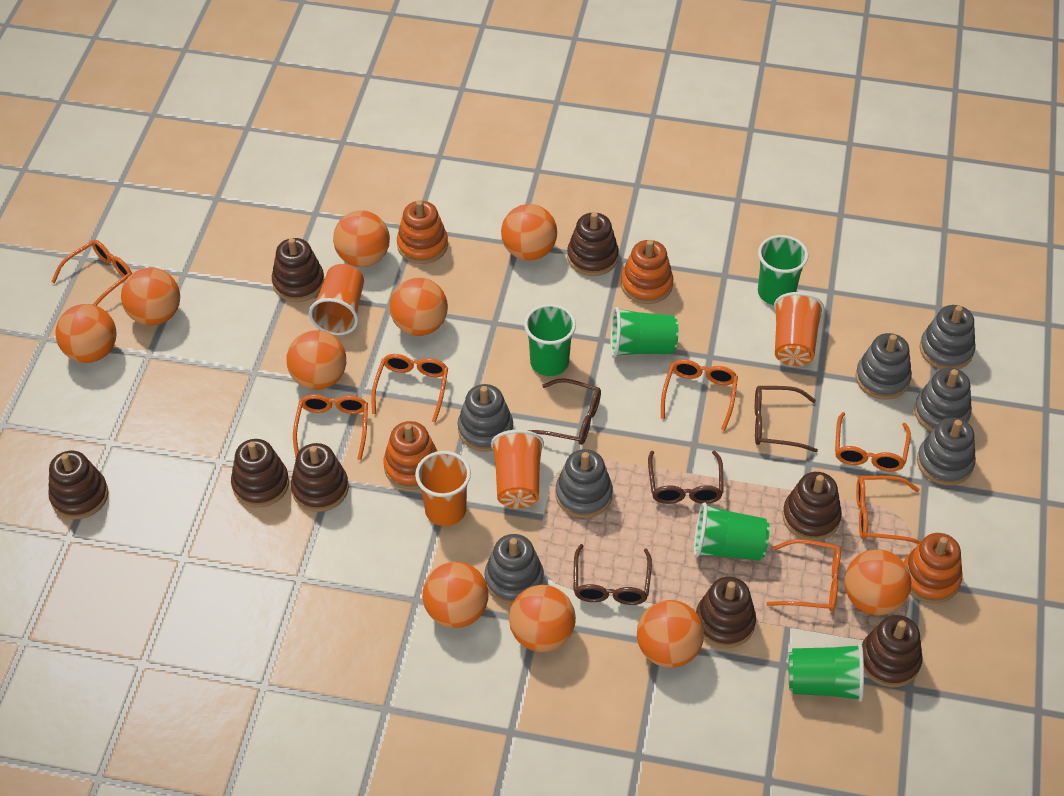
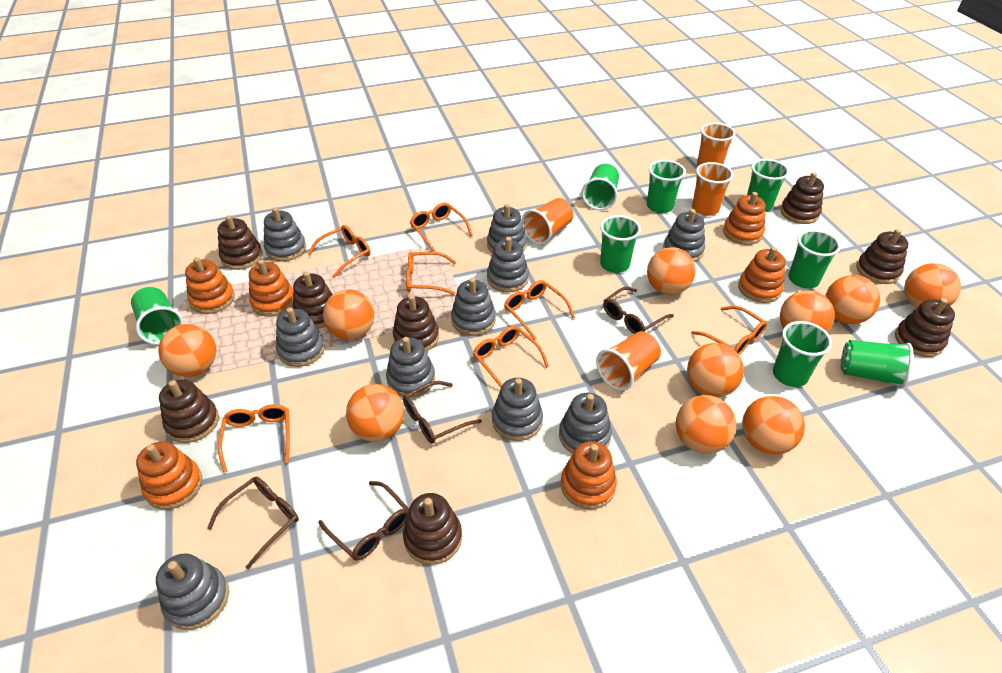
green cup: [524,304,576,376] [610,307,678,357] [694,502,770,561] [758,235,808,305] [789,643,864,702] = 5 -> [131,287,184,344] [582,164,619,210] [600,215,641,273] [647,160,686,213] [747,159,789,212] [773,321,832,387] [788,230,841,288] [841,340,913,388] = 8
grey stacking toy: [458,384,513,452] [484,534,544,605] [556,449,613,518] [856,333,912,400] [914,368,972,431] [917,417,976,485] [920,305,976,369] = 7 -> [156,554,229,630] [264,207,306,261] [276,307,325,367] [386,337,435,398] [451,278,496,336] [487,204,527,253] [487,237,529,292] [492,378,543,441] [559,393,612,454] [663,209,705,262] = 10
orange stacking toy: [383,421,438,490] [397,200,448,264] [621,240,673,304] [904,533,963,603] = 4 -> [136,441,202,510] [185,257,235,314] [249,260,294,317] [561,441,617,509] [723,192,766,245] [738,247,785,303] = 6

